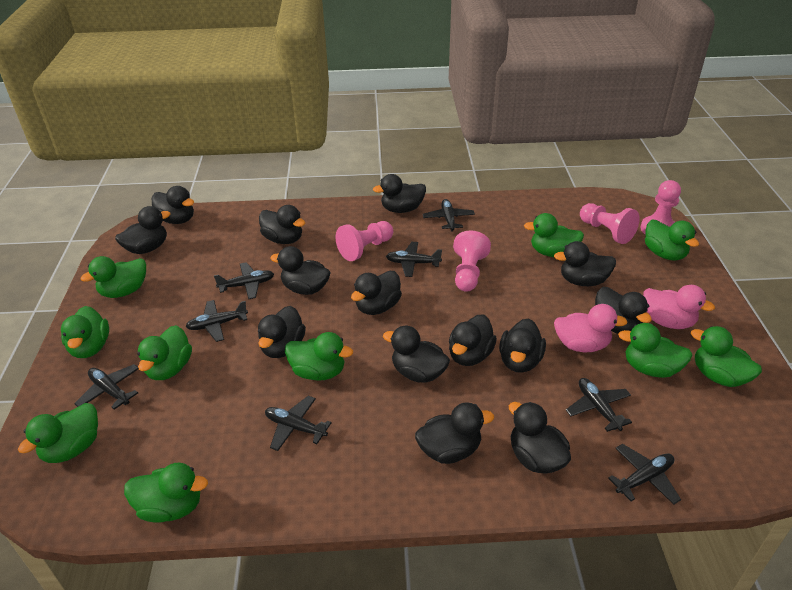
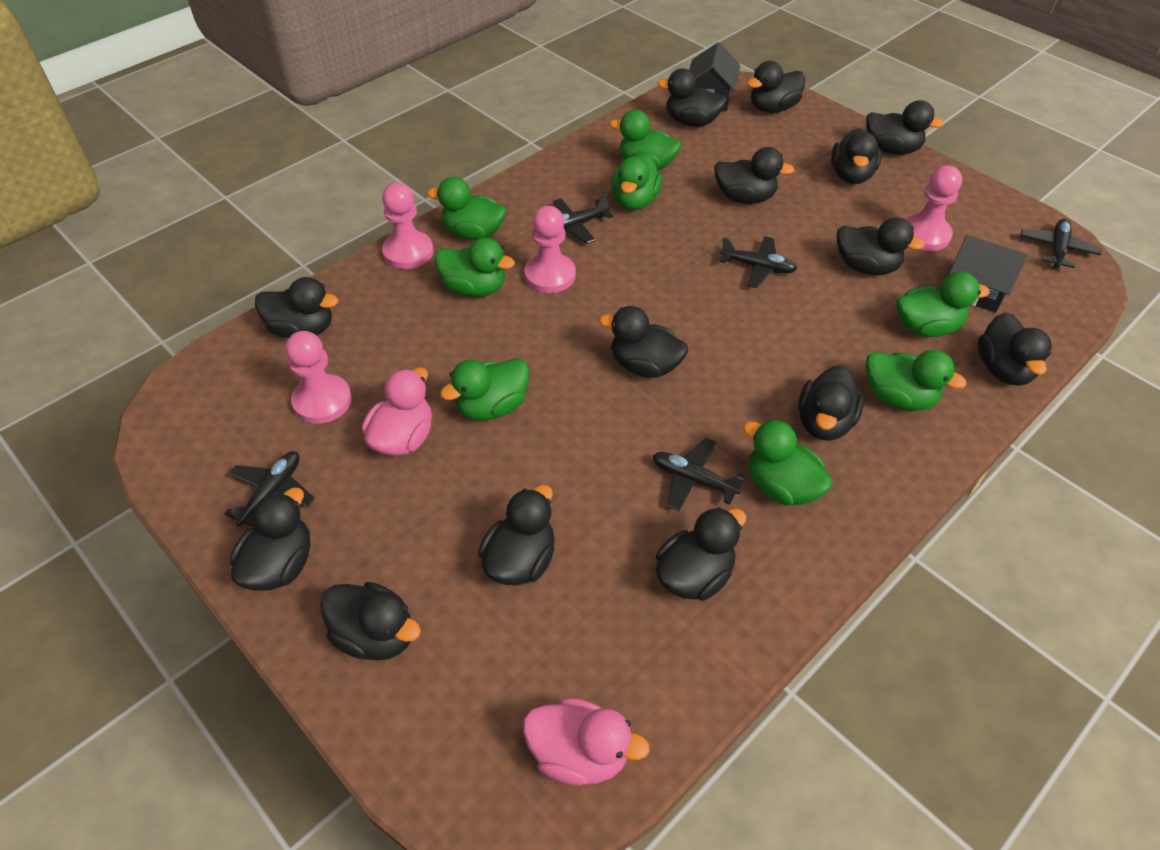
black house: none = 0 -> [689,42,740,111] [949,235,1028,313] = 2
black plane: [74,364,139,409] [185,300,248,342] [214,262,274,299] [265,396,332,451] [386,242,442,277] [423,199,475,232] [566,378,632,432] [608,444,681,505] = 8 -> [224,451,315,527] [553,194,613,244] [653,438,744,511] [720,236,797,288] [1020,219,1102,269] = 5
green duck: [18,403,98,463] [61,306,109,358] [81,256,146,298] [124,463,208,523] [137,325,192,380] [285,332,353,381] [524,213,584,257] [618,323,692,378] [645,220,699,261] [691,326,762,387] = 10 -> [427,177,507,240] [434,237,515,297] [440,358,529,420] [610,110,681,171] [611,153,663,210] [743,419,833,506] [866,350,967,411] [896,272,990,337] = 8

